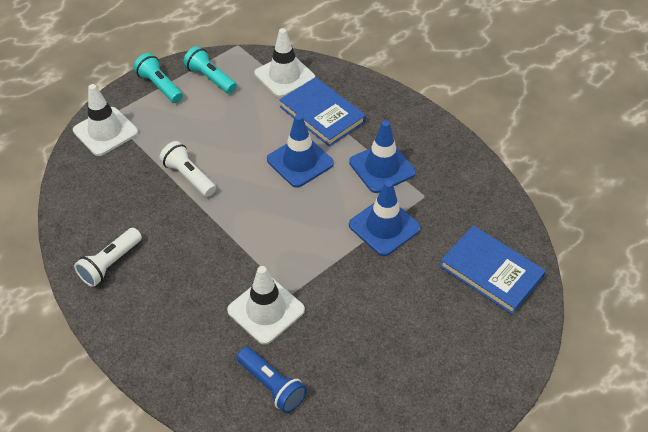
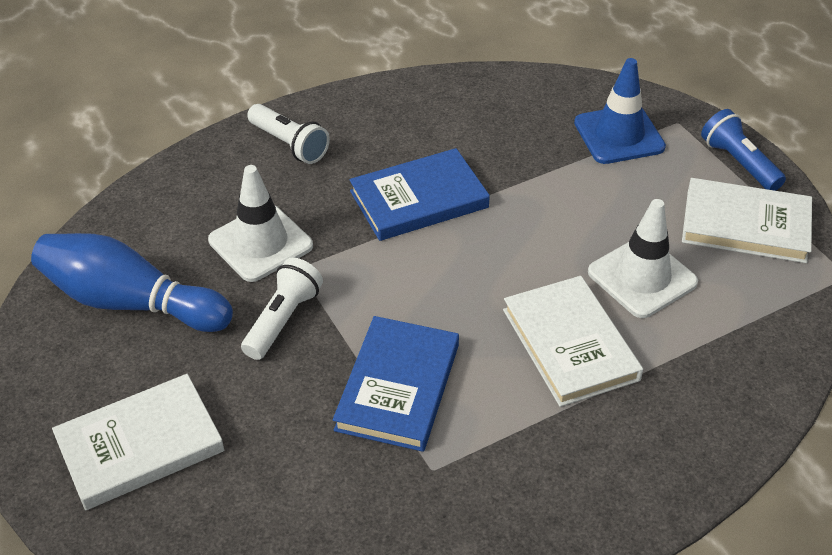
blue bowling pin: none = 0 -> [31,233,233,332] = 1
blue traffic cone: [267,114,334,188] [349,120,416,193] [349,180,421,256] = 3 -> [574,58,666,164] = 1
turquoise flashlight: [134,53,183,103] [183,46,237,94] = 2 -> none = 0
white book: none = 0 -> [52,374,224,510] [503,276,643,407] [682,178,812,263] = 3
white traffic cone: [73,84,138,156] [227,266,305,345] [254,28,315,98] = 3 -> [208,165,313,282] [588,199,698,318] = 2

